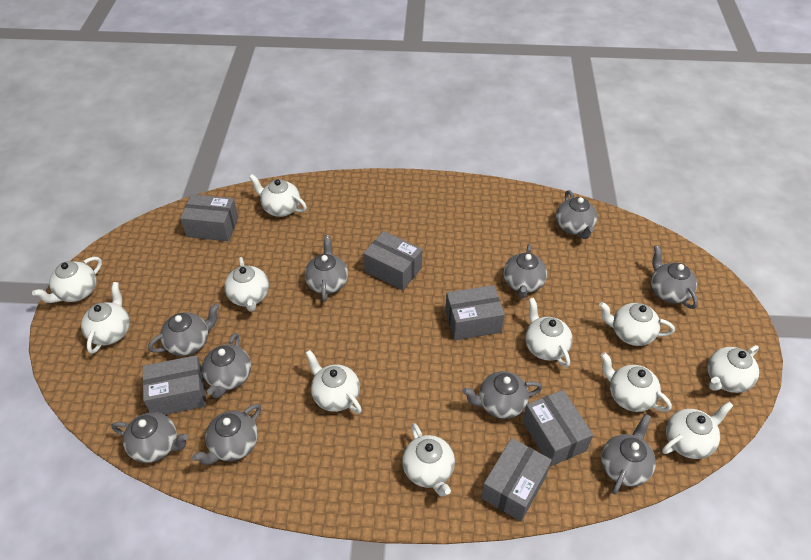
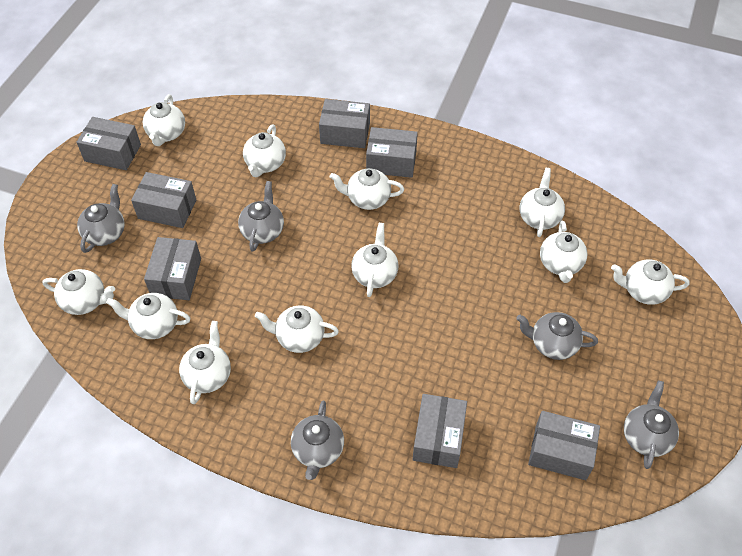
grey box: [143,355,206,415] [180,194,238,241] [363,231,422,291] [445,285,505,340] [481,438,552,521] [523,390,593,467] = 6 -> [76,117,141,170] [131,172,196,228] [144,237,201,300] [319,99,370,148] [366,127,418,178] [412,394,467,468] [528,411,600,480] = 7
grey teapot: [111,412,188,463] [148,303,219,356] [192,404,261,465] [202,333,251,398] [305,235,348,302] [462,371,542,419] [504,244,547,298] [556,190,597,239] [601,414,656,495] [651,245,698,309] = 10 -> [77,184,125,253] [238,181,284,252] [291,400,344,480] [516,312,598,360] [624,381,679,469] = 5

